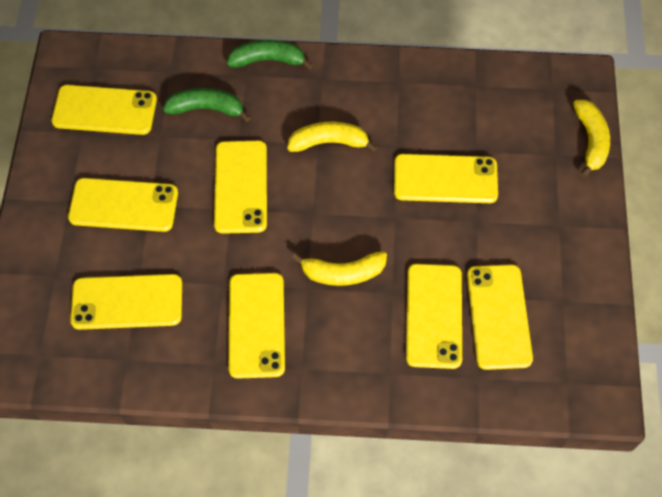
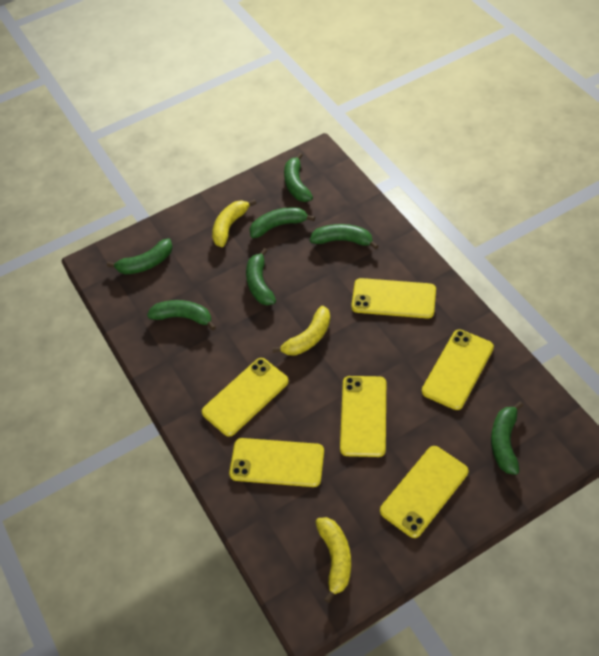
green banana: [163,88,251,122] [227,40,313,69] = 2 -> [107,238,173,274] [147,300,216,330] [246,248,276,305] [250,207,315,238] [284,153,313,202] [310,224,378,249] [491,401,523,475] = 7
yellow phone: [52,85,157,135] [68,178,178,232] [70,274,182,330] [214,141,267,234] [229,273,285,379] [394,154,498,203] [406,264,462,369] [467,264,533,370] = 8 -> [202,358,289,437] [229,438,324,487] [340,376,386,457] [351,278,436,318] [380,446,468,538] [422,329,494,410] = 6

